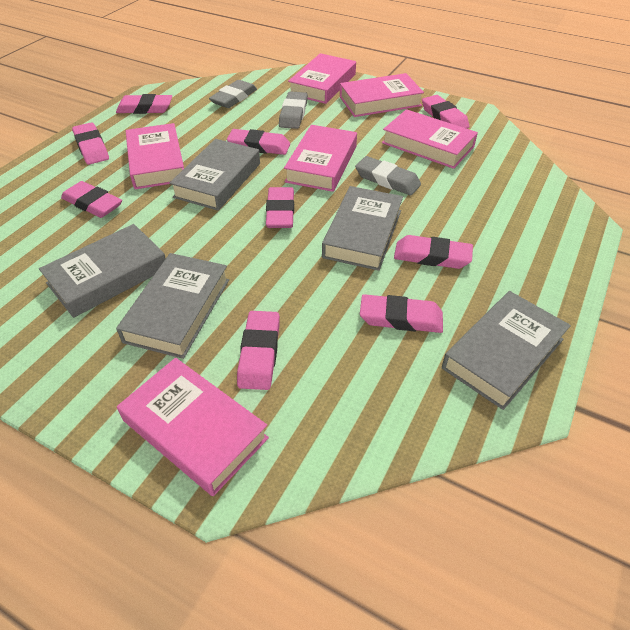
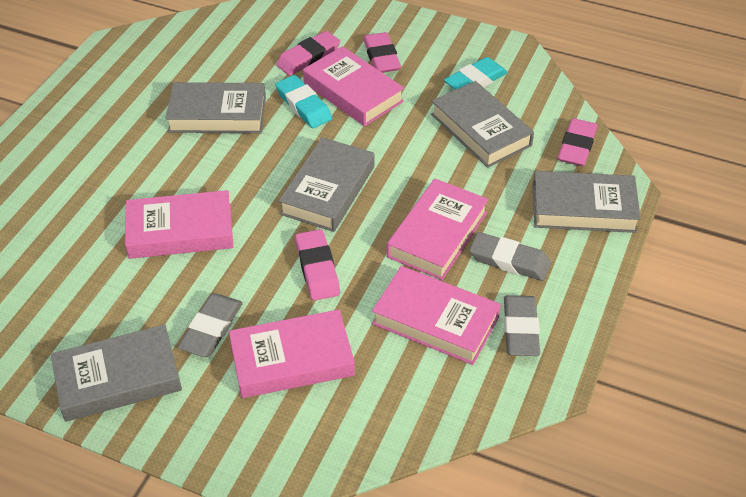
pink book: [117,358,269,496] [126,123,184,189] [284,125,357,192] [288,53,356,104] [340,73,424,117] [382,109,478,169] = 6 -> [125,190,233,259] [229,310,355,398] [303,46,404,126] [372,266,501,365] [387,179,489,280] = 5
pink eraser: [61,181,122,218] [72,122,109,165] [116,94,172,114] [227,129,290,155] [237,311,280,390] [266,187,294,228] [360,294,443,333] [394,235,473,269] [422,95,469,129] = 9 -> [276,31,340,76] [295,229,340,301] [363,32,401,73] [558,118,597,166] = 4
turquoise eraser: none = 0 -> [275,75,332,128] [444,57,508,90] = 2

